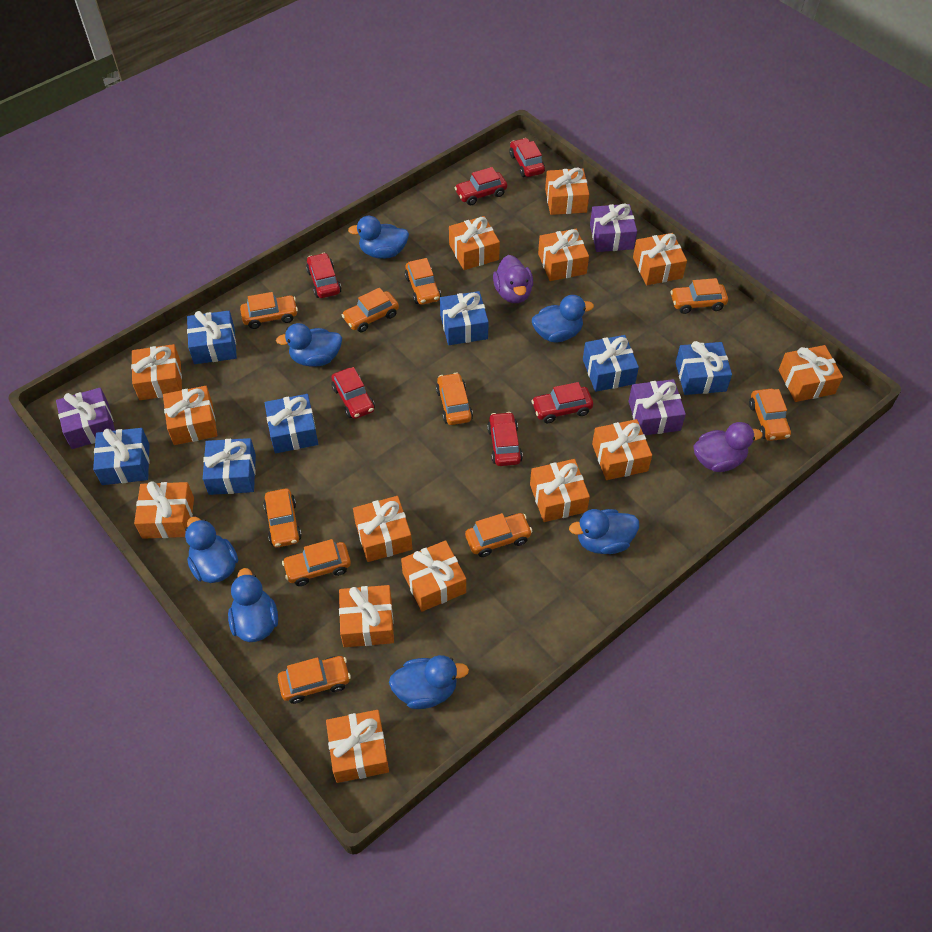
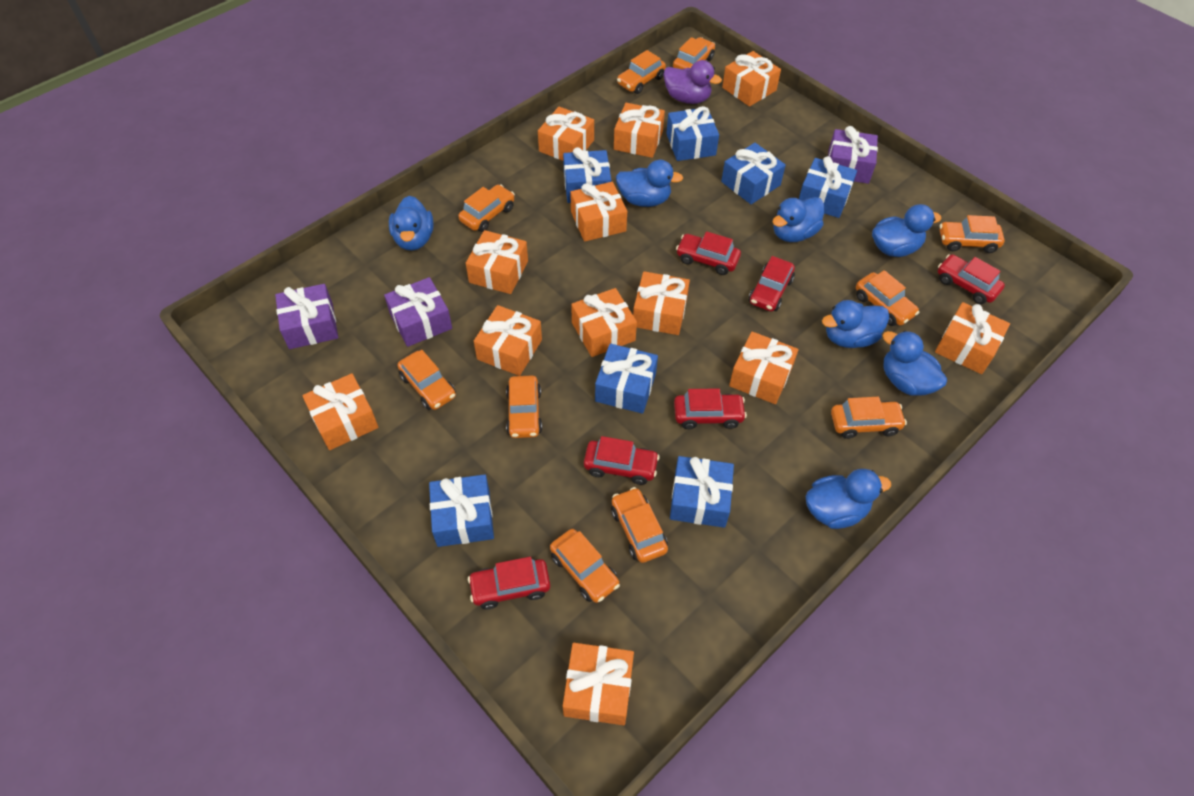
orange gift: [131,344,182,400] [134,481,194,539] [163,386,217,445] [326,710,389,783] [339,585,394,647] [353,496,412,562] [401,540,466,612] [449,216,500,270] [530,459,590,522] [538,229,589,281] [545,167,589,215] [592,419,652,480] [633,233,687,285] [779,345,843,402] = 14 -> [302,373,379,450] [466,230,528,294] [474,305,542,376] [538,107,594,161] [563,643,634,725] [570,182,627,242] [571,288,637,357] [614,103,665,158] [633,271,690,335] [722,51,781,107] [729,332,798,404] [935,302,1010,374] = 12
purple duck: [493,255,533,303] [693,422,763,472] = 2 -> [663,60,722,104] = 1

